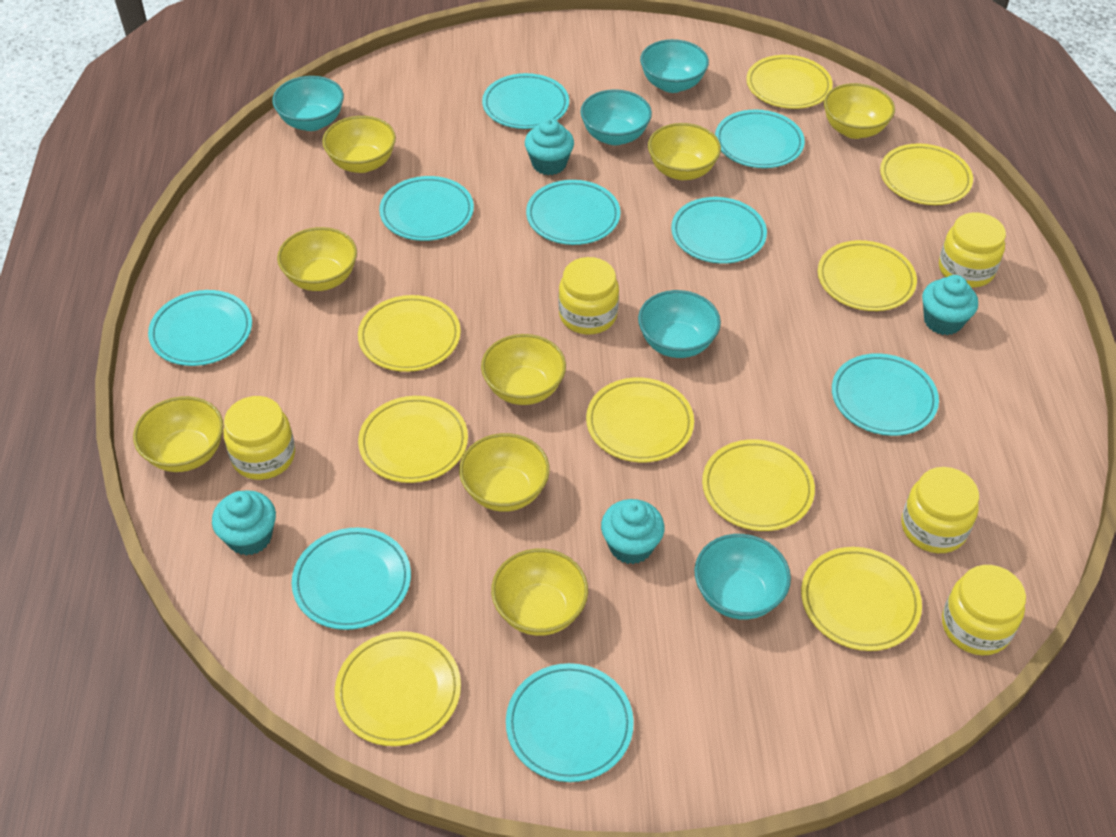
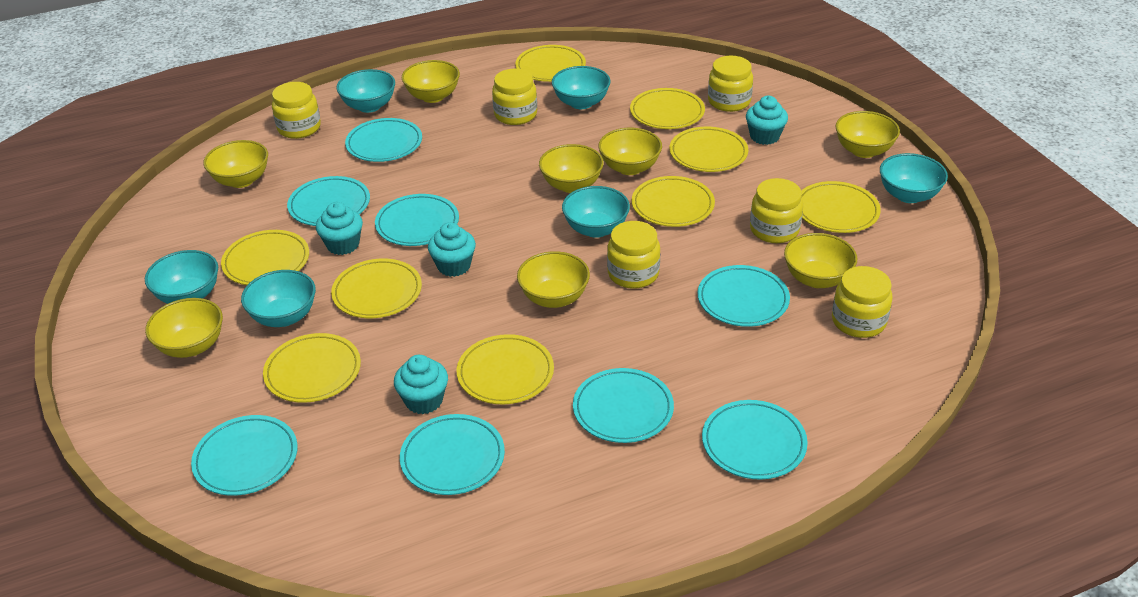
turquoise bowl: [272,76,344,131] [580,89,652,145] [638,290,721,358] [640,39,709,93] [694,534,791,620] = 5 -> [145,250,218,304] [241,270,316,327] [336,69,395,113] [552,66,611,109] [562,186,630,238] [880,153,948,203] = 6
turquoise plate: [148,290,252,366] [292,527,411,630] [379,176,474,241] [482,73,569,129] [506,663,634,782] [526,180,620,245] [671,197,767,264] [715,109,805,168] [832,353,939,436] = 9 -> [191,415,298,496] [287,176,370,226] [345,118,422,162] [375,194,459,246] [400,414,505,495] [573,368,674,443] [698,265,790,327] [702,400,808,480] = 8
yellow jar: [224,396,295,480] [559,257,619,334] [902,467,979,553] [939,212,1006,288] [942,565,1026,656] = 5 -> [272,82,321,139] [492,69,537,125] [607,221,660,289] [708,56,753,112] [750,178,803,243] [832,266,893,338] = 6

